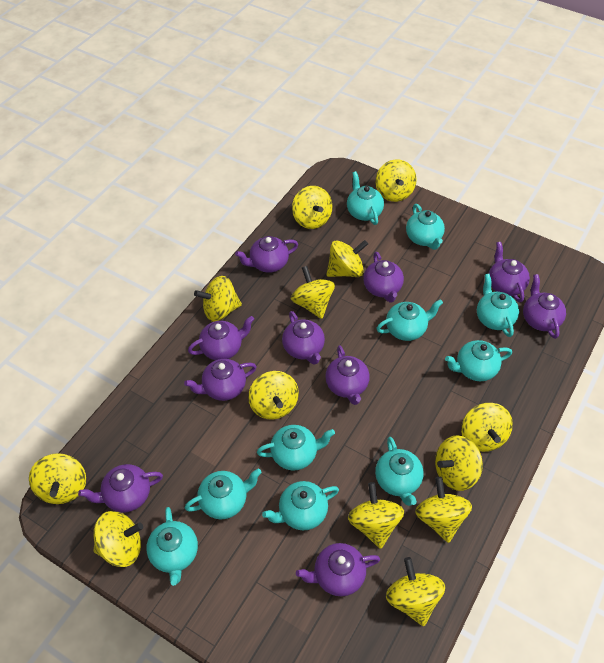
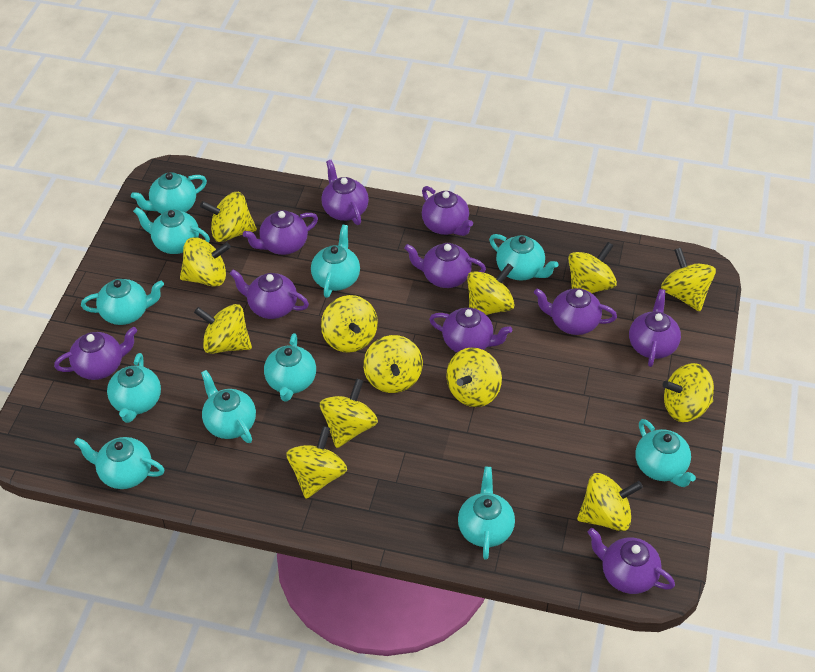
turquoise teapot: [146,507,198,586] [185,468,262,520] [257,425,335,471] [262,481,339,530] [347,171,384,225] [375,437,424,506] [376,299,443,341] [406,204,445,250] [445,340,512,381] [477,274,519,337] = 10 -> [74,437,165,489] [81,279,164,325] [107,353,161,423] [131,172,207,214] [133,207,210,254] [201,370,256,443] [264,333,316,401] [311,225,360,298] [458,467,515,560] [489,234,559,280] [636,419,696,487] = 11

